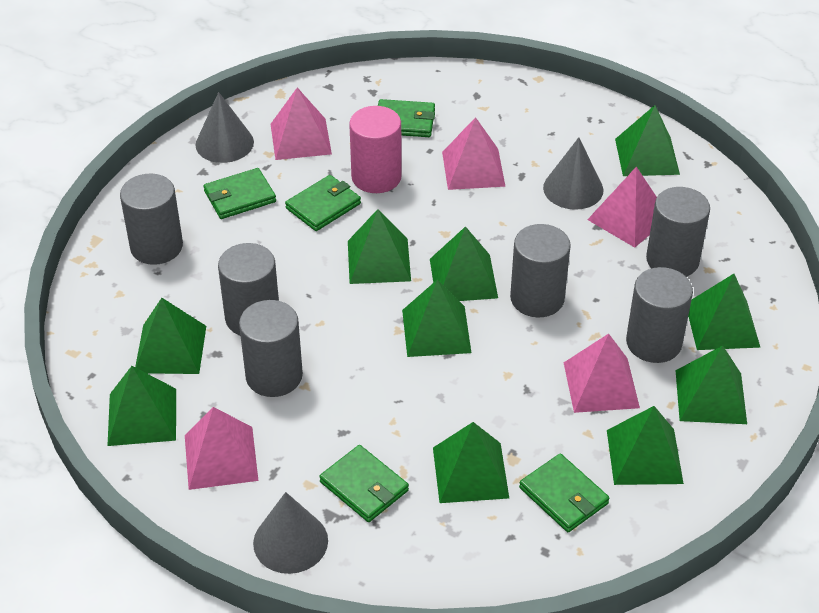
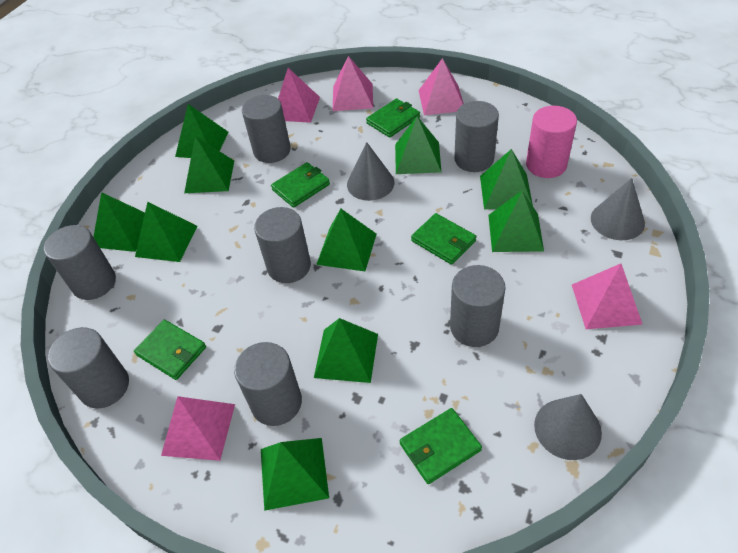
grey cylinder: [120,174,183,265] [218,243,279,335] [239,300,303,397] [510,224,571,317] [626,267,693,363] [646,187,710,277] = 6 -> [44,225,116,300] [48,327,129,409] [234,342,302,426] [242,95,291,163] [254,207,311,283] [450,265,506,347] [454,101,499,172] = 7

